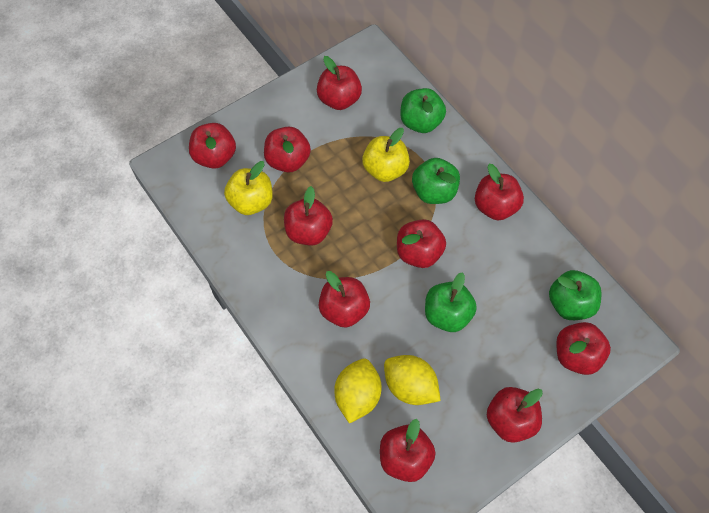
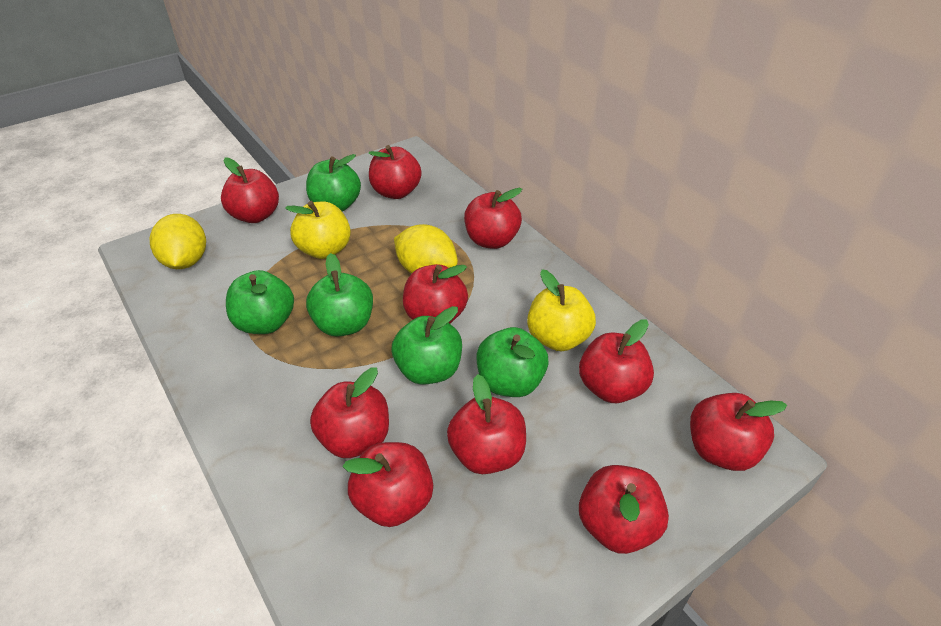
green apple: [400,88,446,133] [412,158,460,204] [425,272,477,332] [549,270,601,320] = 4 -> [226,270,294,334] [306,154,361,211] [306,253,373,337] [392,306,462,385] [477,327,549,397] = 5

